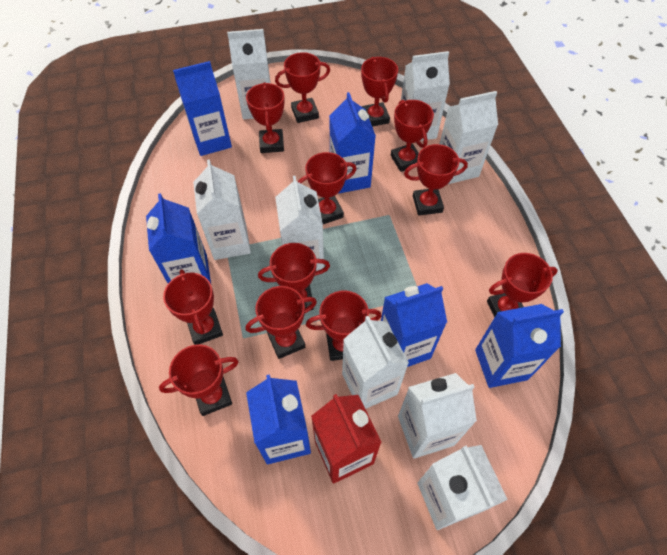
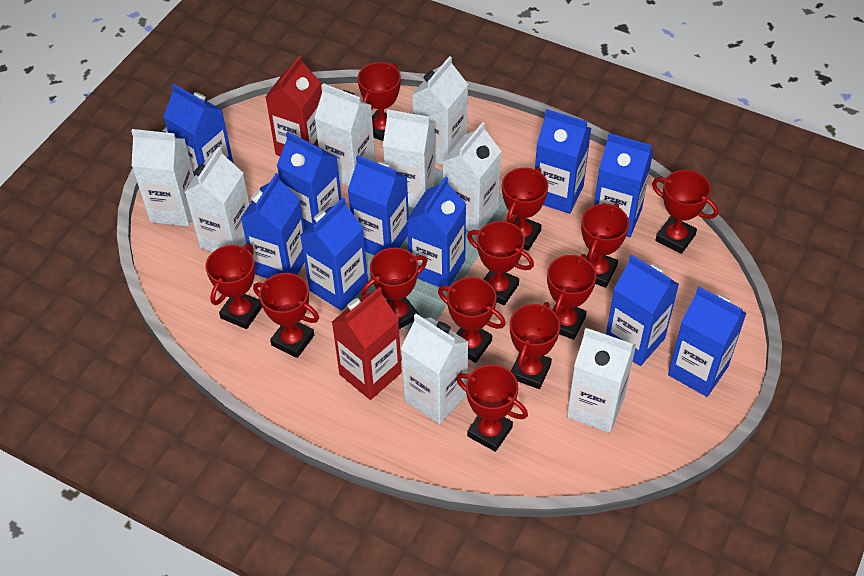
blue carton: [146,193,211,284] [173,61,232,156] [246,374,311,464] [329,92,376,194] [381,283,447,367] [475,304,564,388] = 6 -> [163,84,234,177] [240,173,305,279] [277,132,341,230] [300,198,368,311] [348,155,409,255] [407,177,466,287] [535,109,591,214] [594,133,653,237] [606,255,679,366] [668,287,747,397] = 10
red carton: [311,394,382,484] = 1 -> [266,56,322,156] [332,287,402,400] = 2

